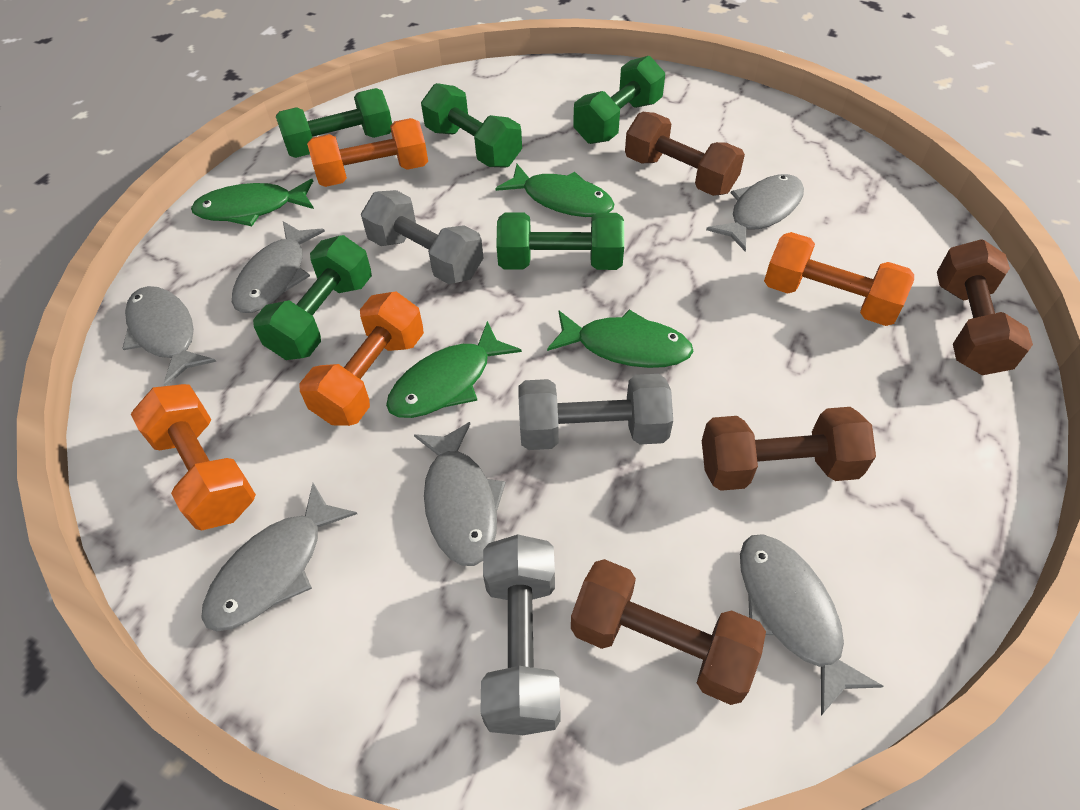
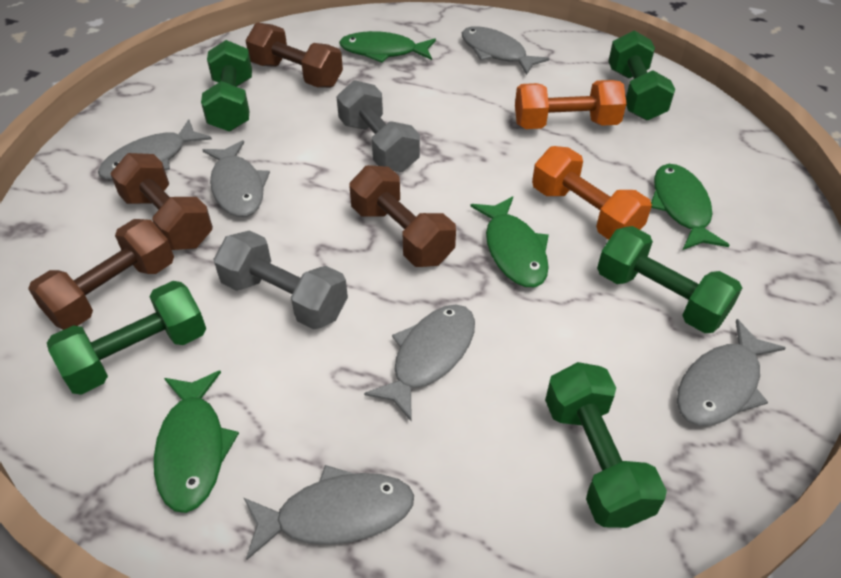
grey dumbbell: [361,190,483,284] [480,535,561,735] [518,374,673,450] = 3 -> [213,230,348,329] [337,80,420,172] = 2
orange dumbbell: [131,384,256,530] [299,291,424,426] [307,118,428,187] [764,232,914,326] = 4 -> [515,80,627,129] [532,146,652,240] = 2

